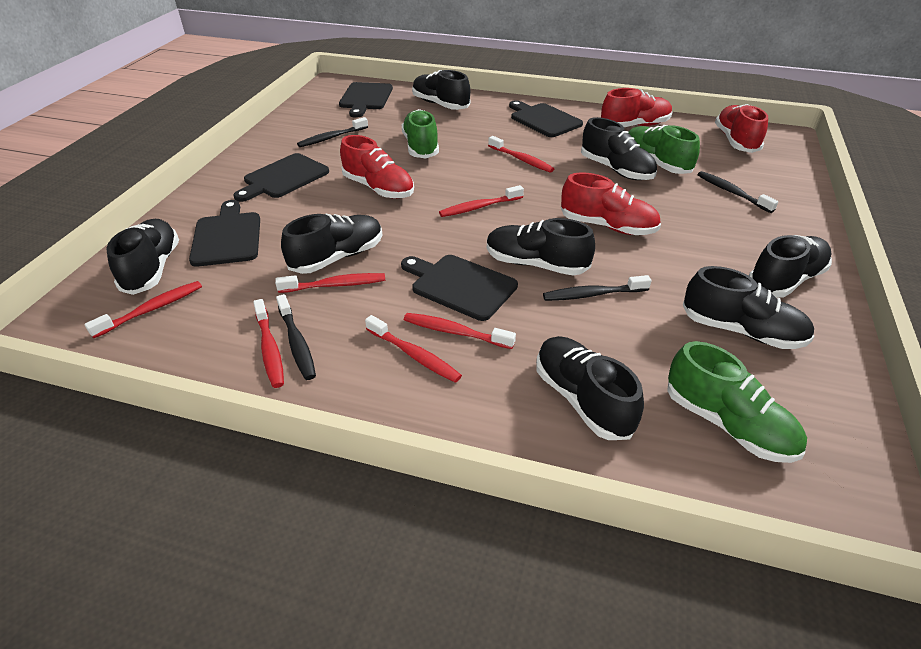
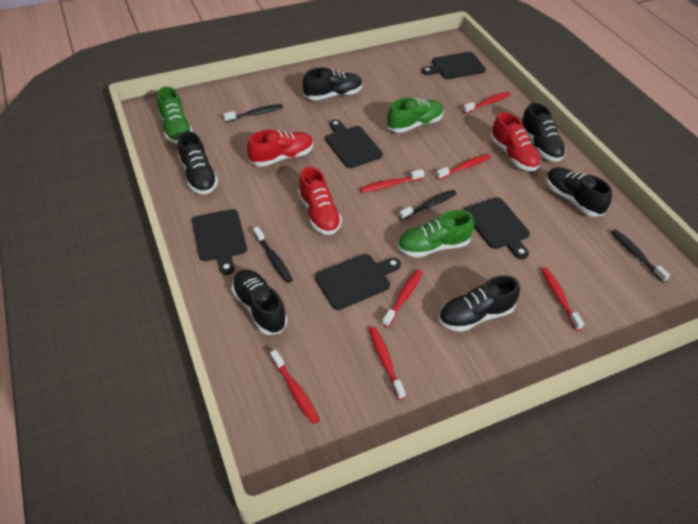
black shoe: [106,219,179,295] [281,214,383,274] [412,70,470,110] [487,218,595,276] [536,336,644,440] [581,117,657,180] [683,266,815,349] [749,235,832,298] = 8 -> [178,131,218,194] [231,269,288,335] [303,68,362,100] [439,275,520,332] [521,103,566,162] [546,167,612,217] = 6
red shoe: [340,135,414,199] [561,172,661,235] [601,88,672,127] [715,104,768,153] = 4 -> [247,129,313,167] [298,166,342,235] [491,112,541,171] = 3

